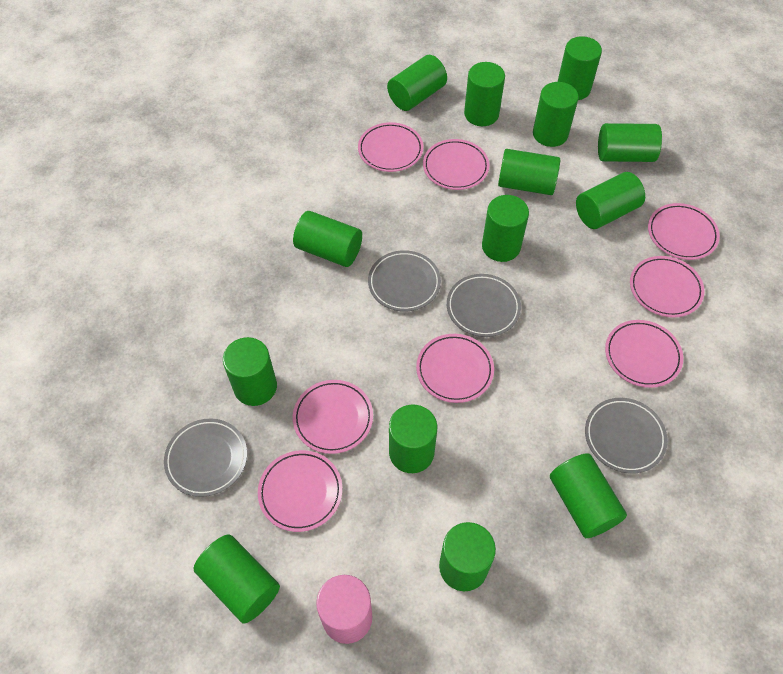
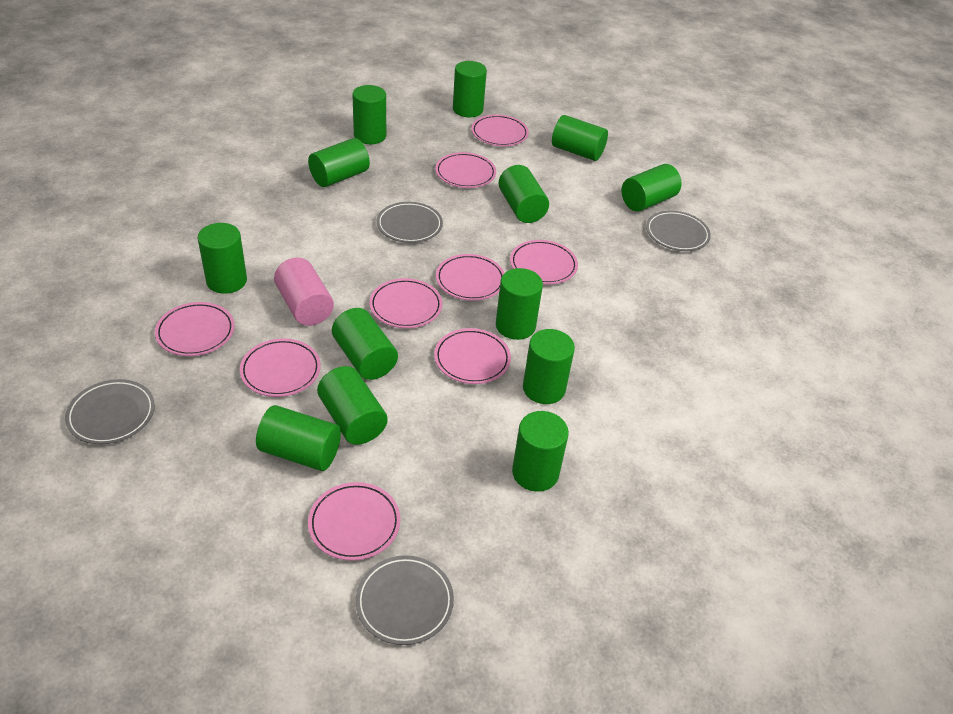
green cylinder: [194,534,280,624] [223,337,277,406] [293,211,362,267] [387,55,447,111] [389,404,437,473] [439,522,496,591] [464,62,505,126] [482,195,529,262] [498,149,560,195] [533,82,579,147] [550,453,627,538] [558,36,602,100] [576,172,645,229] [598,123,662,162] = 14 -> [198,223,247,294] [256,405,341,471] [308,138,370,187] [317,366,388,445] [332,308,398,380] [352,85,386,144] [453,61,487,117] [496,268,543,340] [499,165,549,223] [512,411,569,492] [523,329,575,404] [552,115,608,161] [621,164,682,212] = 13
pink plate: [258,450,342,532] [293,380,373,454] [358,122,423,172] [416,334,494,403] [423,139,490,190] [605,320,683,388] [630,256,705,318] [648,203,720,260] = 8 -> [155,302,235,356] [240,339,321,397] [308,482,400,561] [370,278,442,328] [434,328,511,384] [435,152,496,188] [436,254,504,301] [471,115,529,146] [510,240,578,284] = 9

